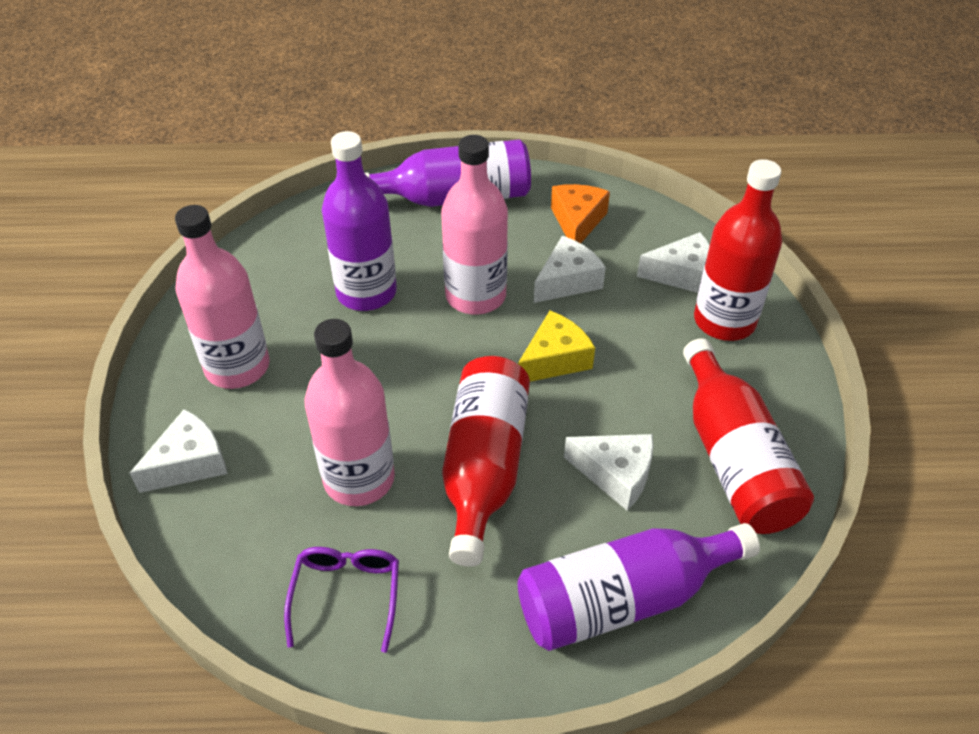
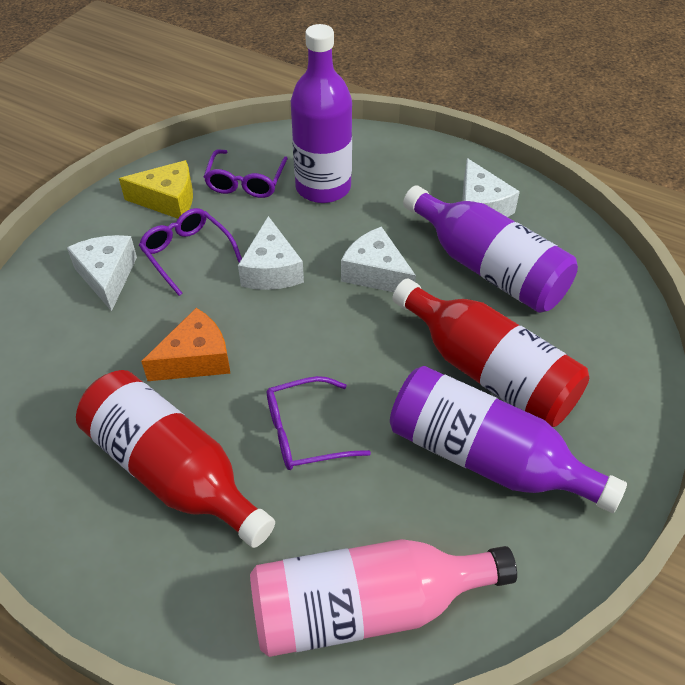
pink bottle: [175,205,269,389] [304,319,395,506] [441,135,508,315] = 3 -> [250,539,517,657] = 1
purple glasses: [284,547,399,653] = 1 -> [139,208,242,296] [204,149,288,198] [267,376,371,470] = 3
red bottle: [442,356,530,567] [683,338,814,534] [694,159,782,341] = 3 -> [76,370,275,548] [392,278,589,427] = 2

